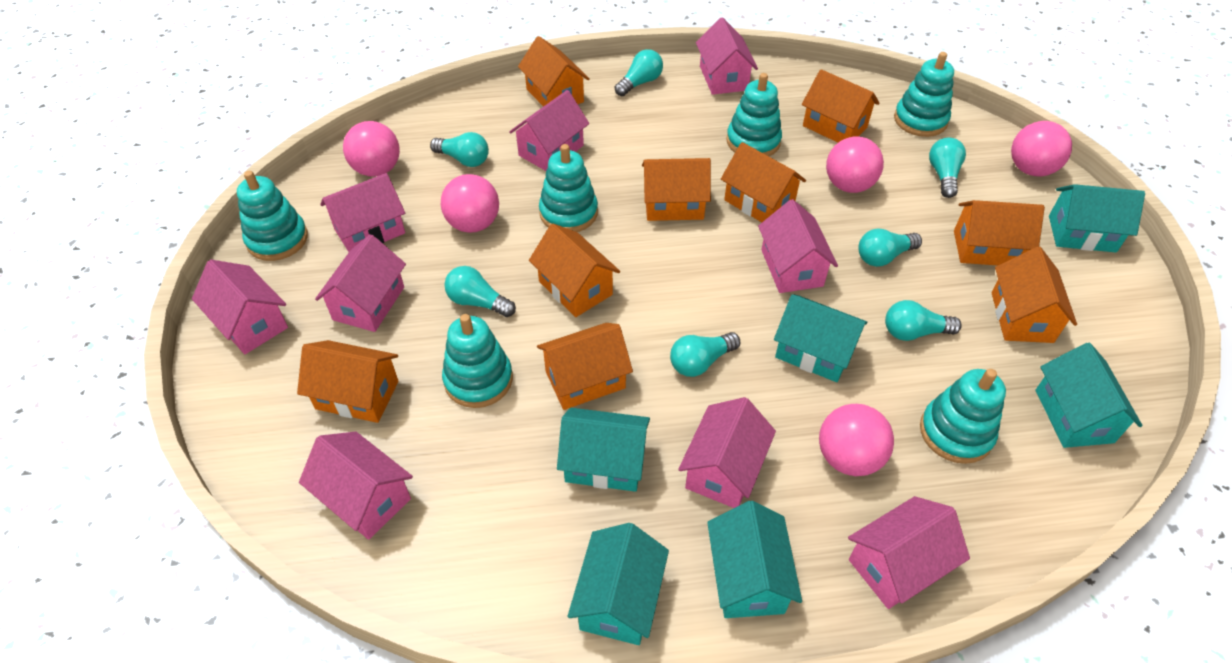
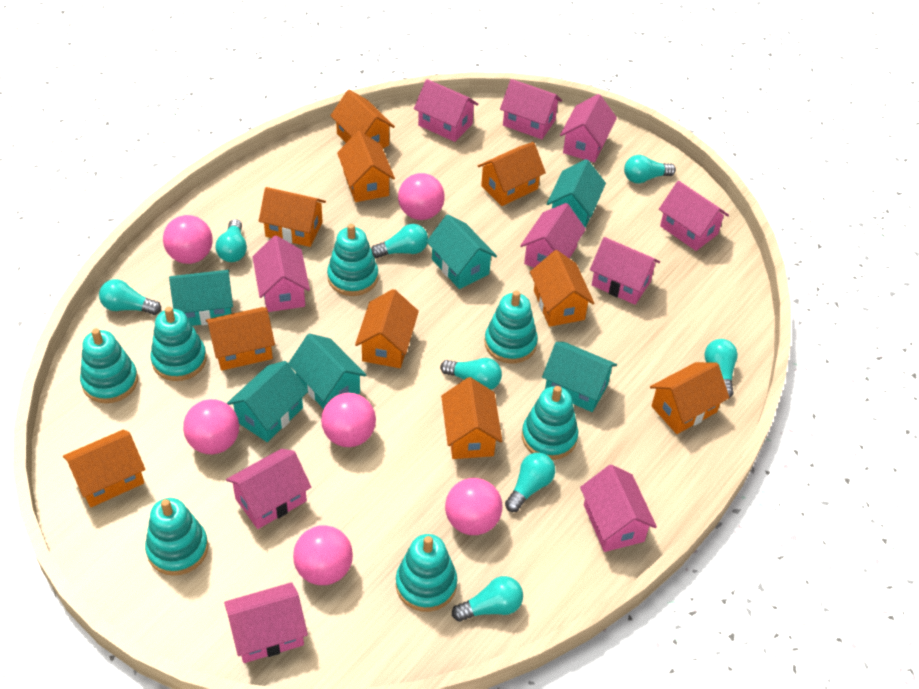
orange house: [297,340,399,423] [518,36,589,107] [529,223,620,317] [537,323,633,410] [642,158,711,221] [721,142,806,222] [802,69,880,142] [954,200,1045,265] [991,247,1077,343] = 9 -> [63,429,145,507] [206,307,275,371] [259,187,326,247] [330,90,395,148] [337,131,395,202] [355,289,419,368] [441,377,502,459] [478,142,546,206] [530,250,595,327] [650,362,729,434] = 10
pink ball: [343,121,400,177] [441,174,499,233] [819,404,894,476] [826,137,884,193] [1011,121,1072,176] = 5 -> [163,215,213,264] [183,399,239,454] [293,525,353,585] [321,393,376,447] [398,173,445,220] [445,478,502,535] = 6
pink house: [192,259,288,354] [299,432,413,540] [315,234,406,332] [320,173,405,252] [509,90,589,171] [678,397,776,508] [696,17,758,95] [758,199,838,293] [848,496,970,609] = 9 -> [224,582,308,663] [226,449,311,529] [253,235,310,312] [414,79,479,142] [500,79,562,139] [520,203,586,268] [560,94,617,163] [580,464,657,552] [590,237,660,305] [659,181,729,251] = 10
turquoise light bulb: [430,132,489,167] [444,266,516,317] [615,49,663,96] [670,332,740,377] [858,228,922,267] [885,300,962,341] [929,138,966,198] = 7 -> [99,279,161,315] [215,219,247,262] [371,224,428,258] [440,358,502,390] [452,576,523,622] [505,453,555,512] [624,155,676,183] [704,339,738,398] = 8
turquoise stacking toy: [237,171,308,261] [442,314,513,408] [539,144,598,232] [726,73,782,156] [894,52,954,137] [920,369,1006,464] = 6 -> [80,328,138,403] [145,498,208,576] [150,307,207,381] [327,224,378,296] [396,534,457,612] [484,291,538,364] [522,386,578,460] = 7

